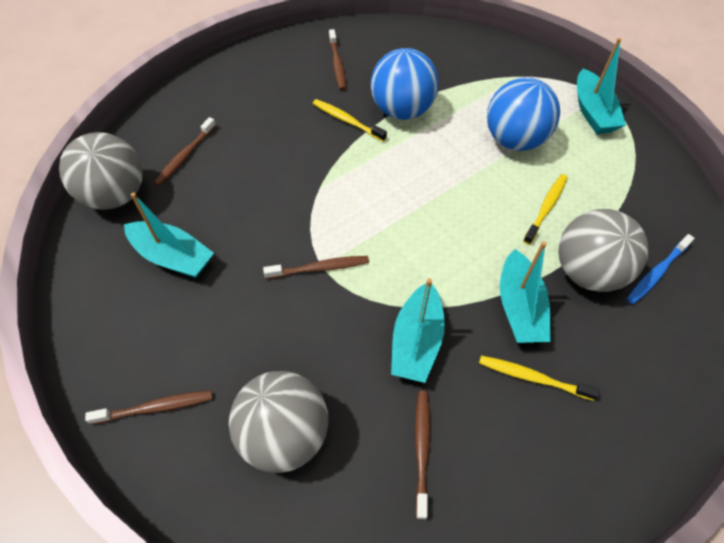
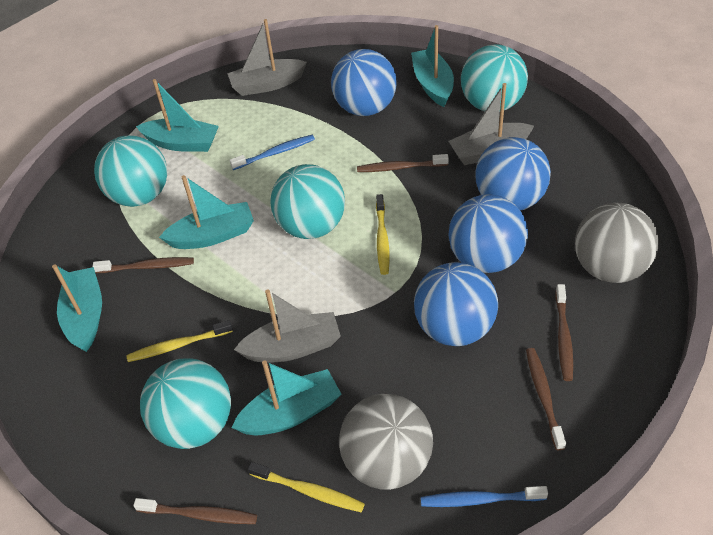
blue ball: [371,48,439,120] [487,78,560,151] = 2 -> [331,49,396,116] [414,262,498,346] [448,194,528,273] [475,137,551,211] = 4
blue toothbrush: [627,234,695,304] = 1 -> [230,135,315,170] [421,486,548,507] = 2
grey ball: [59,132,143,210] [229,371,329,473] [558,209,648,292] = 3 -> [339,394,433,490] [575,203,659,283] = 2
grey boat: none = 0 -> [227,19,307,96] [234,289,341,362] [449,83,534,165] = 3
turquoise ball: none = 0 -> [94,135,167,207] [140,358,231,449] [270,164,345,239] [461,45,528,111] = 4
turquoise boat: [124,192,214,278] [391,278,445,383] [500,241,551,343] [577,38,626,134] = 4 -> [52,264,102,352] [136,79,219,152] [159,175,254,249] [231,360,341,436] [411,25,454,107] = 5

